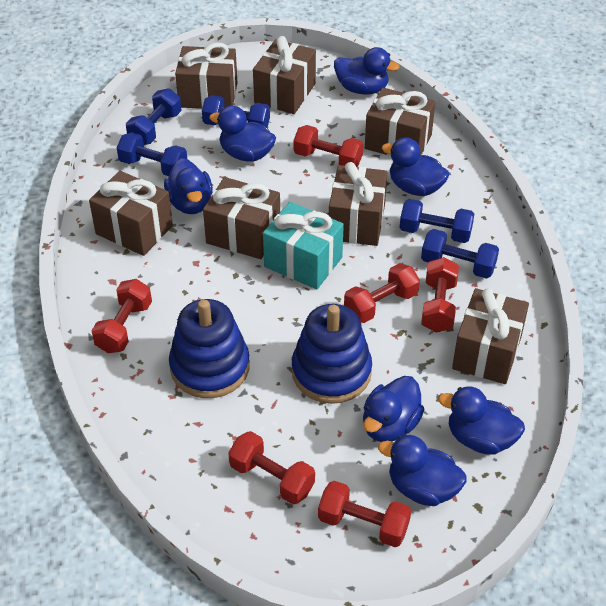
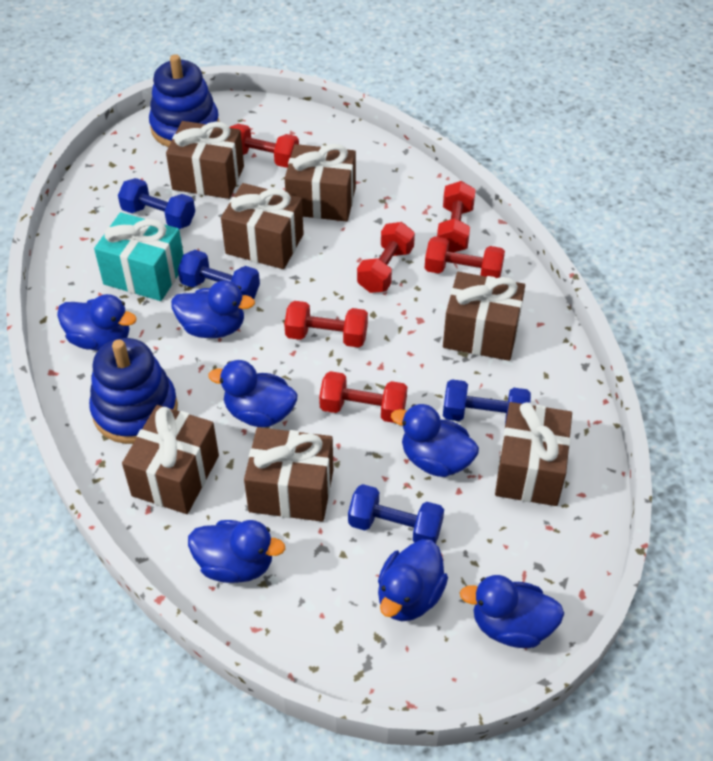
blue dumbbell: [117,132,187,176] [126,88,182,145] [202,95,270,128] [400,199,474,243] [421,229,499,279] = 5 -> [118,178,195,229] [178,250,260,299] [348,484,444,544] [443,379,531,424] = 4

